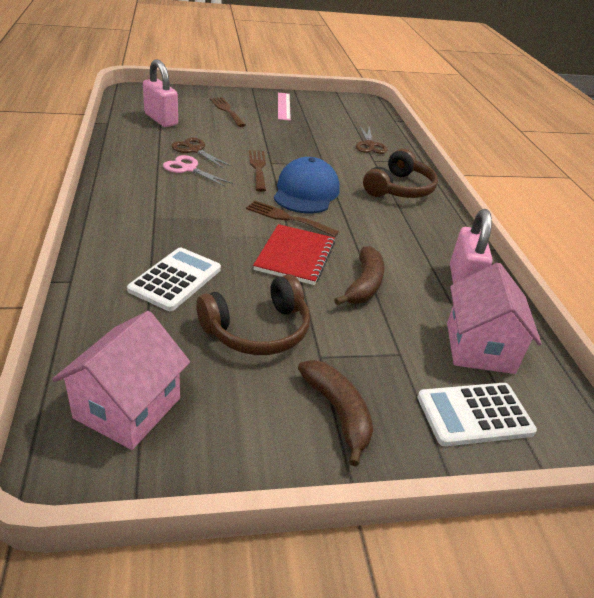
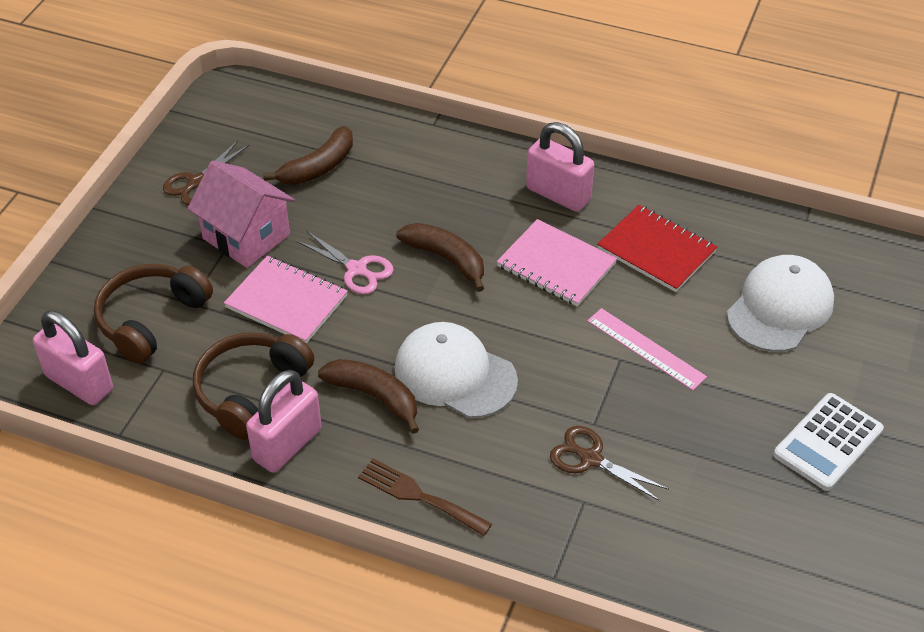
blue cap: [274,157,340,213] = 1 -> none = 0
brown banana: [298,360,373,466] [334,246,385,305] = 2 -> [263,126,353,185] [318,359,419,434] [397,223,484,292] = 3
brown fork: [210,97,246,127] [246,200,339,237] [249,150,266,192] = 3 -> [358,459,492,536] = 1
pink house: [52,311,190,450] [447,263,542,374] = 2 -> [187,160,295,268] = 1
pink notebook: none = 0 -> [224,256,348,344] [497,219,617,306] = 2
pink padlock: [143,59,178,127] [450,209,492,284] = 2 -> [33,311,113,405] [246,370,322,473] [526,122,594,212] = 3
white calculator: [127,247,221,311] [418,383,537,446] = 2 -> [774,393,884,491] = 1
white cap: none = 0 -> [395,322,518,418] [727,255,834,352] = 2

